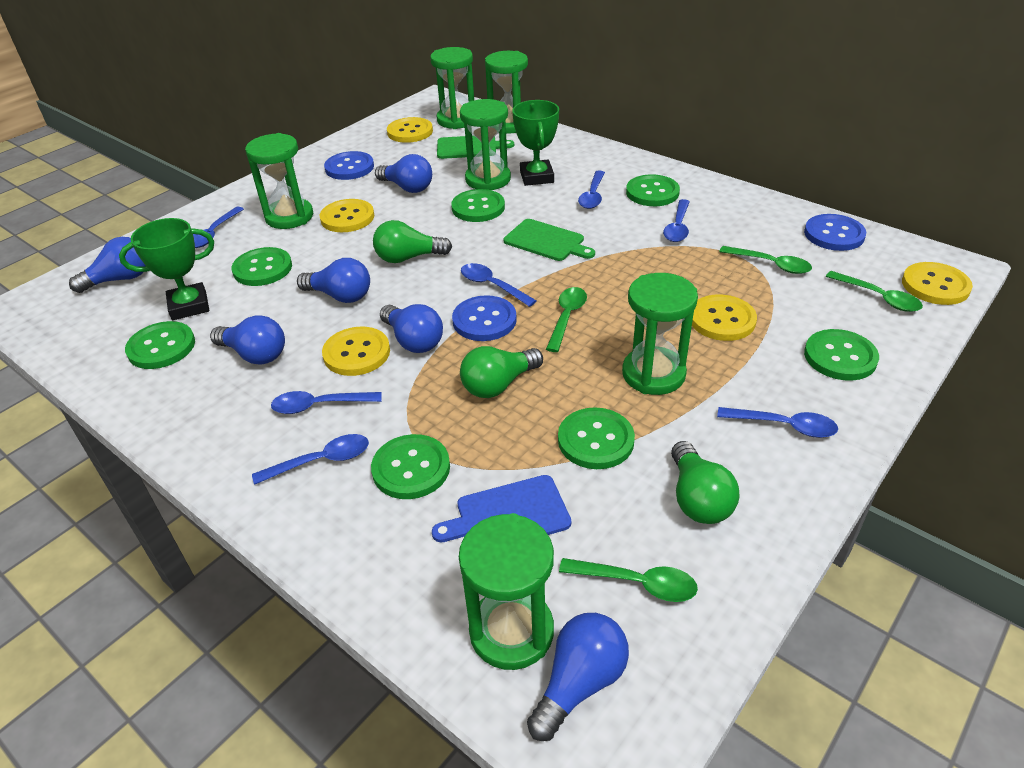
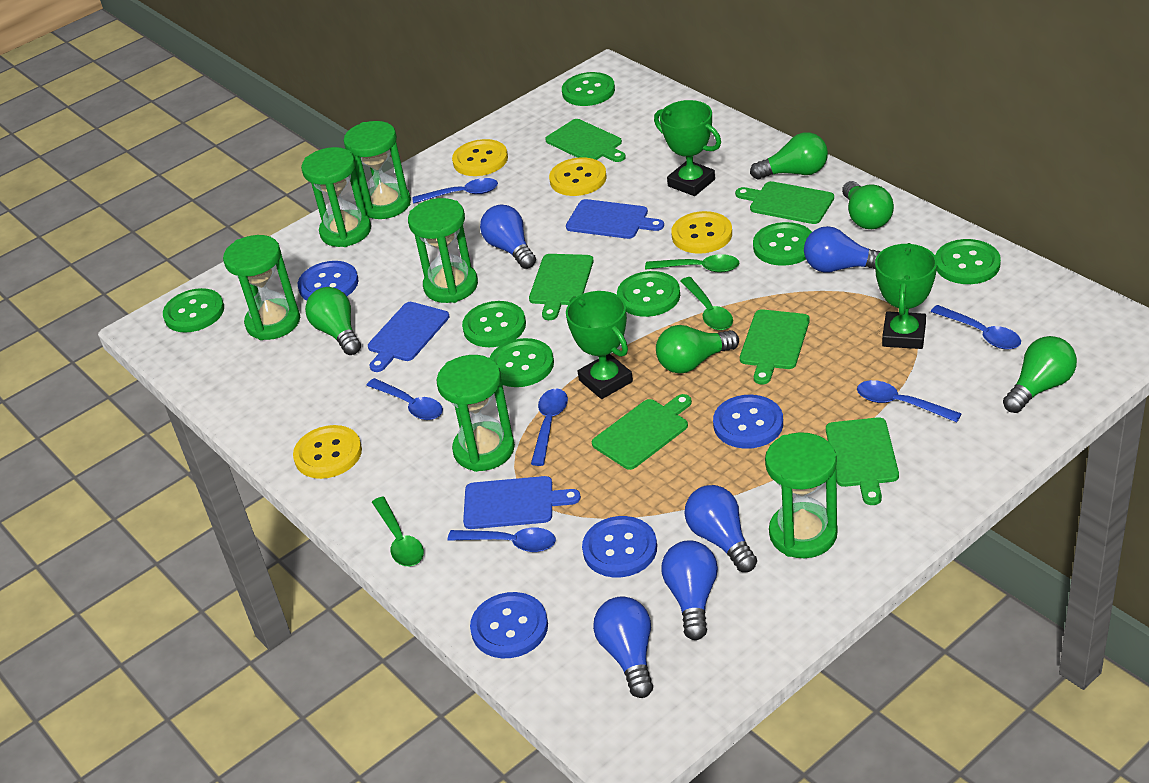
blue button: [324,151,374,180] [452,295,517,341] [804,214,866,251] = 3 -> [298,261,358,301] [470,592,548,658] [582,516,657,577] [713,395,783,449] = 4
blue cutting board: [432,475,571,543] = 1 -> [368,302,449,372] [463,476,581,529] [566,199,664,239] = 3
blue light bulb: [69,237,146,293] [210,315,285,364] [297,258,370,303] [375,154,432,193] [380,304,443,353] [527,613,629,741] = 6 -> [480,205,536,269] [593,596,653,698] [661,540,718,640] [685,485,757,572] [804,226,880,273] = 5
blue spoon: [193,207,244,248] [252,434,369,485] [271,391,381,414] [461,263,537,307] [578,170,605,209] [663,199,689,242] [717,407,838,438] = 7 -> [366,378,443,420] [413,178,498,204] [448,528,556,552] [531,388,568,466] [857,380,962,422] [931,305,1021,350] = 6
green cutting board: [437,136,514,159] [504,219,595,261] = 2 -> [529,254,594,320] [545,119,626,162] [592,394,692,470] [735,181,834,224] [740,309,810,384] [826,417,899,505] = 6
green light bulb: [373,220,452,263] [460,346,543,398] [671,441,740,524] = 3 -> [305,287,361,355] [656,325,739,374] [750,132,828,179] [842,181,894,229] [1003,336,1077,413] = 5
green spoon: [546,287,587,352] [559,558,698,602] [719,246,812,274] [826,271,923,312] = 4 -> [372,497,424,566] [645,254,739,273] [680,277,733,330] = 3
green trophy: [119,218,214,320] [512,100,559,186] = 2 -> [566,291,633,399] [654,100,721,196] [875,243,937,349] = 3
yellow button: [319,199,374,232] [322,327,390,376] [387,117,433,143] [692,294,757,341] [902,262,973,305] = 5 -> [293,425,362,479] [452,139,508,176] [549,157,607,196] [671,211,732,254] = 4

